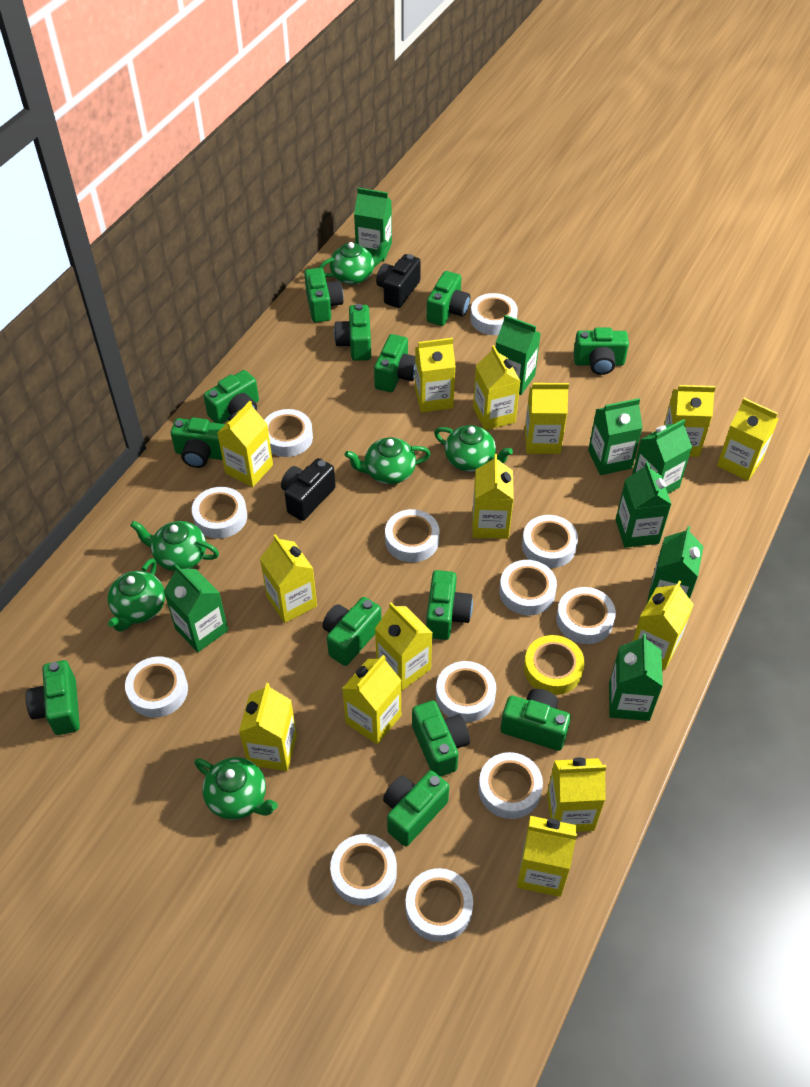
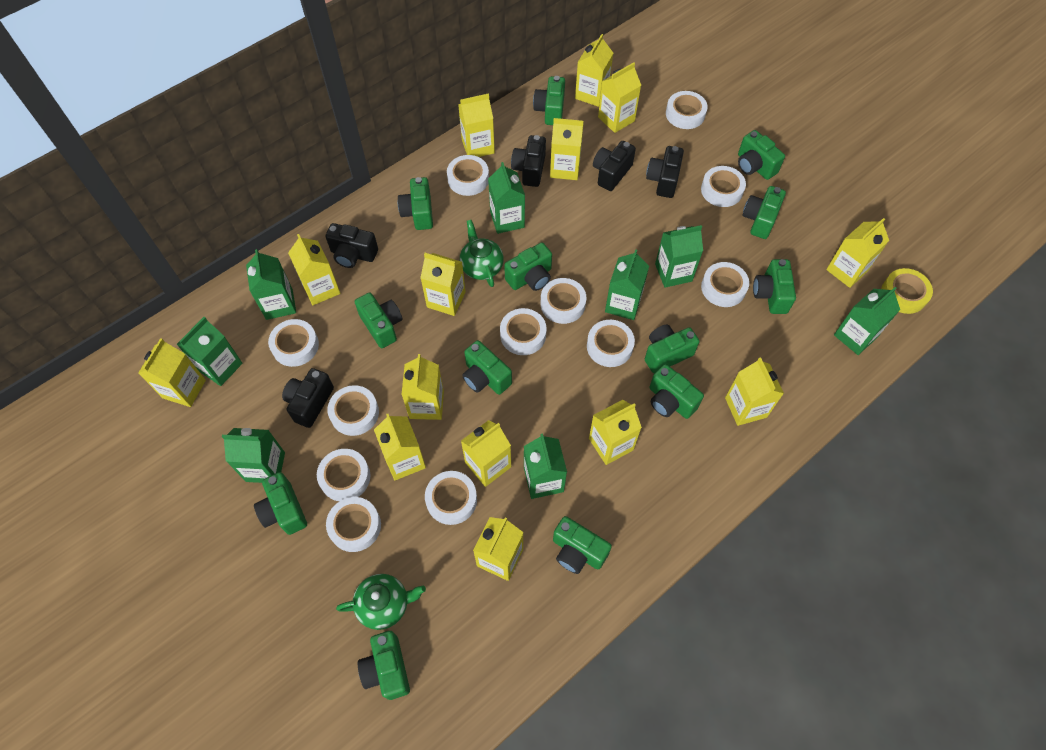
black camera: [281,458,336,521] [376,254,421,308] = 2 -> [282,368,334,428] [325,223,378,268] [511,135,546,187] [593,141,636,191] [646,146,684,198] = 5
green teapot: [108,558,165,632] [130,521,219,571] [194,757,278,820] [319,240,389,285] [345,437,431,484] [434,425,513,472] = 6 -> [336,574,426,630] [460,220,504,287] = 2

